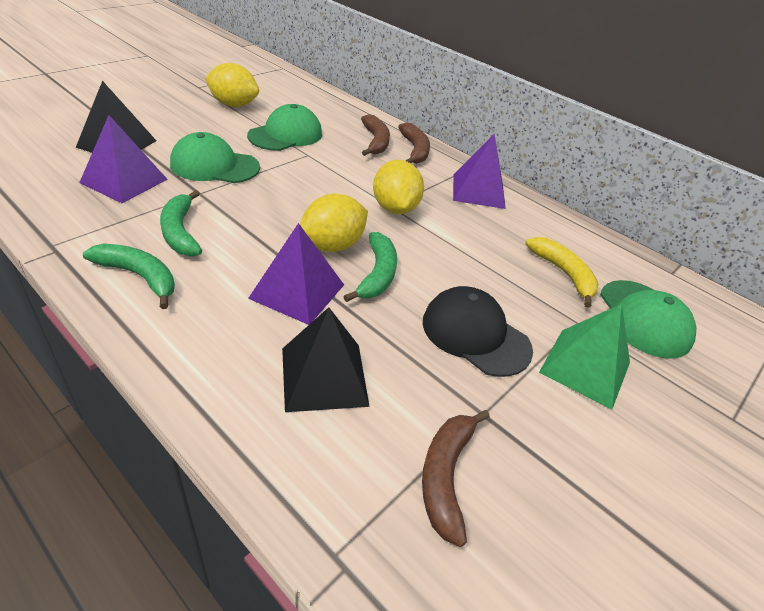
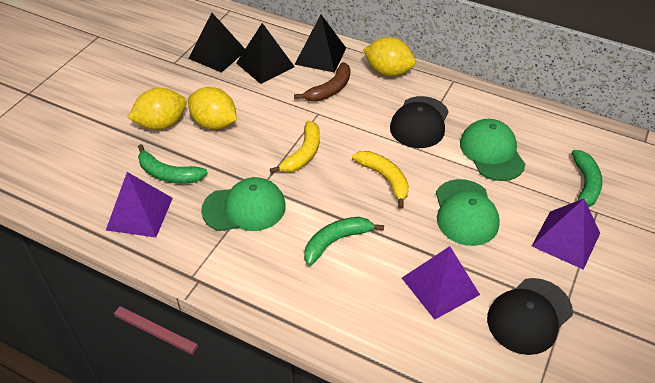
black cap: [423,286,533,377] = 1 -> [390,96,449,148] [487,278,573,355] = 2
black pyramid: [76,81,156,153] [282,307,370,412] = 2 -> [188,13,245,73] [236,23,295,84] [294,15,346,73] = 3
brown banana: [361,114,390,156] [398,122,430,164] [422,410,490,547] = 3 -> [294,62,351,101] = 1
green pyramid: [539,304,630,410] = 1 -> none = 0
yellow banana: [525,237,598,308] = 1 -> [270,121,320,173] [352,151,409,209] = 2

